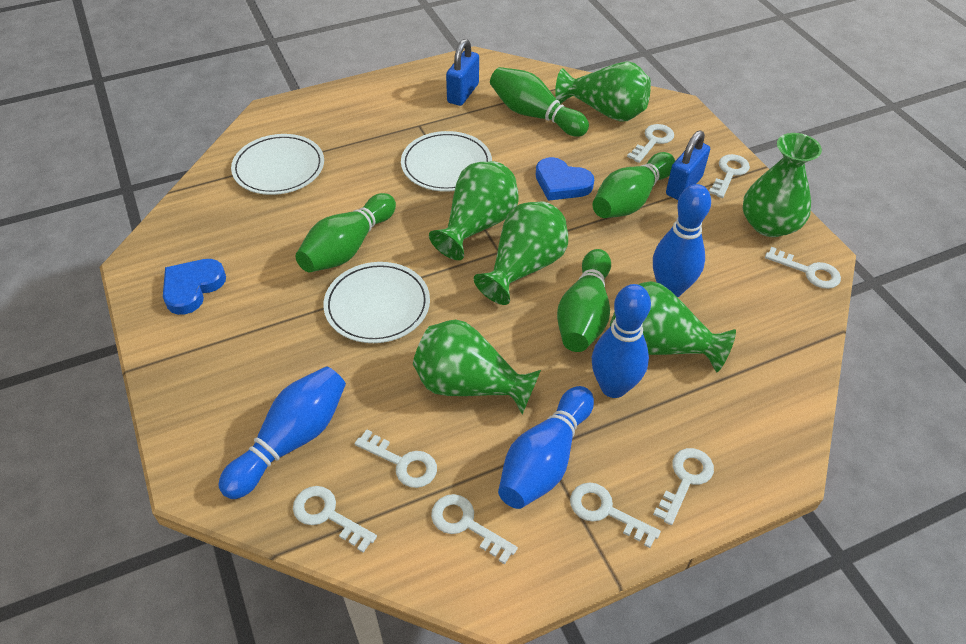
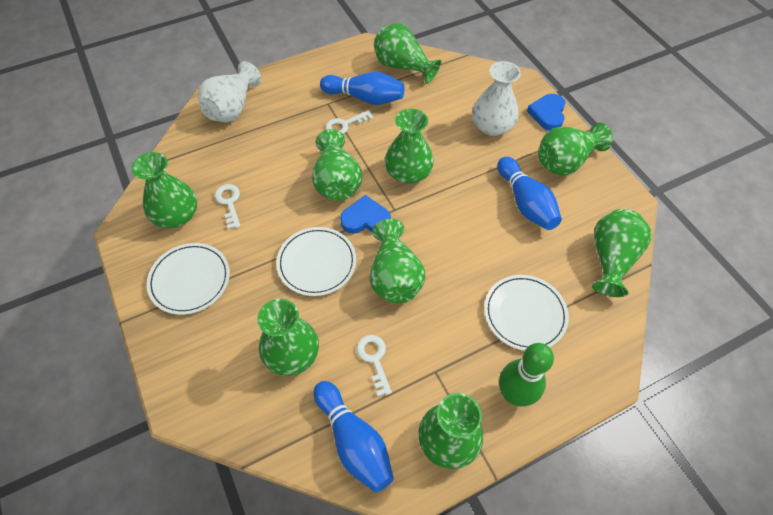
blue bowling pin: [218,366,346,499] [498,386,594,509] [592,284,651,398] [653,184,711,297] = 4 -> [314,381,394,493] [320,72,404,105] [497,157,562,230] = 3
blue padlock: [446,39,479,106] [666,130,710,200] = 2 -> none = 0
green bowling pin: [296,193,396,272] [490,67,589,137] [557,249,611,352] [592,152,675,218] = 4 -> [499,343,554,407] = 1
green vase: [413,320,541,414] [429,161,519,260] [474,201,568,305] [555,61,651,122] [610,281,736,372] [743,133,822,237] = 6 -> [132,152,197,228] [257,299,319,376] [312,129,362,201] [370,219,425,304] [374,23,441,84] [385,109,434,184] [418,393,483,469] [538,123,613,176] [592,209,652,297] = 9
white key: [293,486,377,553] [355,429,437,488] [431,494,518,564] [570,482,661,548] [627,124,674,163] [653,448,714,525] [709,154,750,198] [765,247,841,289] = 8 -> [215,184,240,229] [326,110,374,134] [357,335,392,397] = 3
white vase: none = 0 -> [198,61,261,122] [472,61,521,136] = 2

